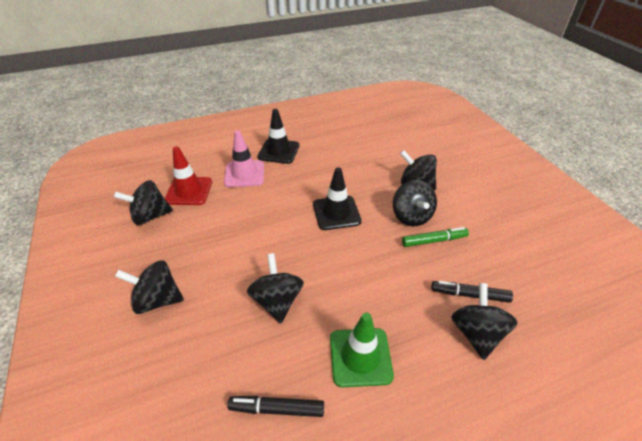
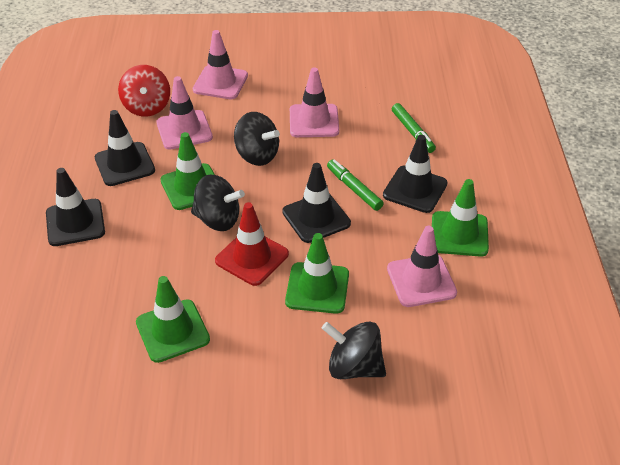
black marker: [227,396,324,417] [431,281,513,303] = 2 -> none = 0
black spinning top: [113,180,173,225] [115,260,184,314] [247,253,304,324] [393,180,437,226] [400,150,437,191] [451,283,518,360] = 6 -> [191,175,245,231] [234,112,280,166] [322,321,386,379] = 3
black traffic cone: [257,109,300,164] [313,167,362,230] = 2 -> [46,168,105,246] [95,110,155,186] [282,163,351,243] [383,135,448,213] = 4
green marker: [402,227,469,247] = 1 -> [327,160,384,211] [392,103,436,153] = 2
green traffic cone: [330,313,394,387] = 1 -> [136,276,210,363] [160,132,215,210] [285,233,349,314] [432,179,489,257] = 4
pink traffic cone: [224,130,264,187] = 1 -> [156,76,213,150] [193,30,248,99] [290,67,339,137] [387,226,457,307] = 4
red spinning top: none = 0 -> [118,65,170,117] = 1

